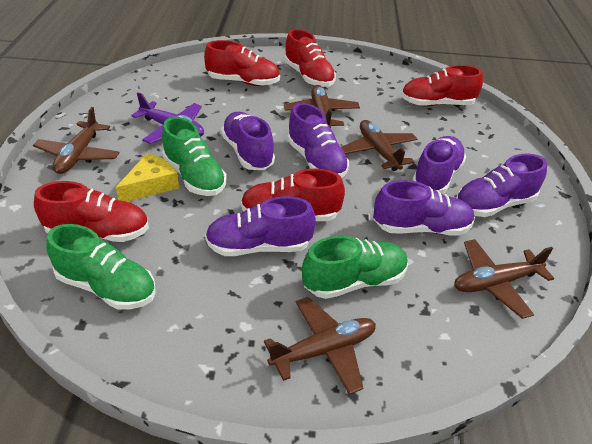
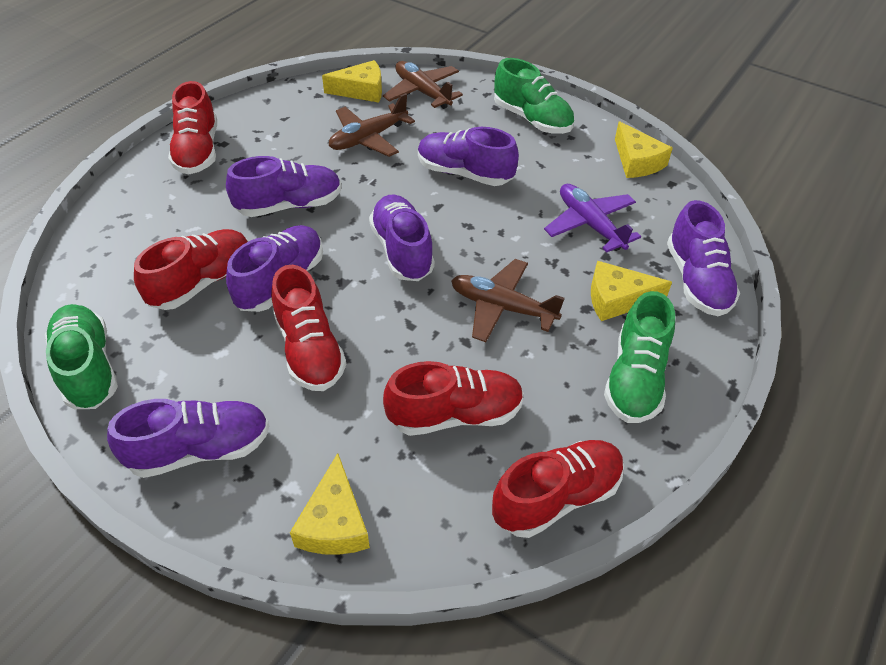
brown plane: [33,107,120,174] [264,297,376,395] [284,85,360,128] [341,120,417,171] [454,239,554,319] = 5 -> [329,93,415,157] [383,61,463,109] [451,259,565,342] = 3
yellow cheese: [116,153,179,202] = 1 -> [290,453,370,555] [322,60,382,103] [591,261,672,321] [615,121,673,178] = 4

